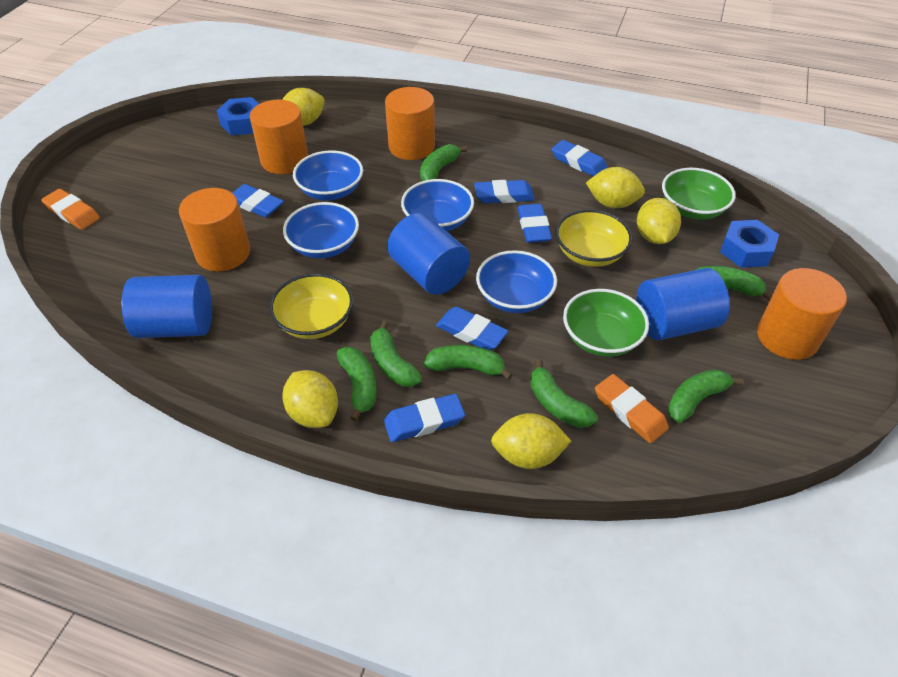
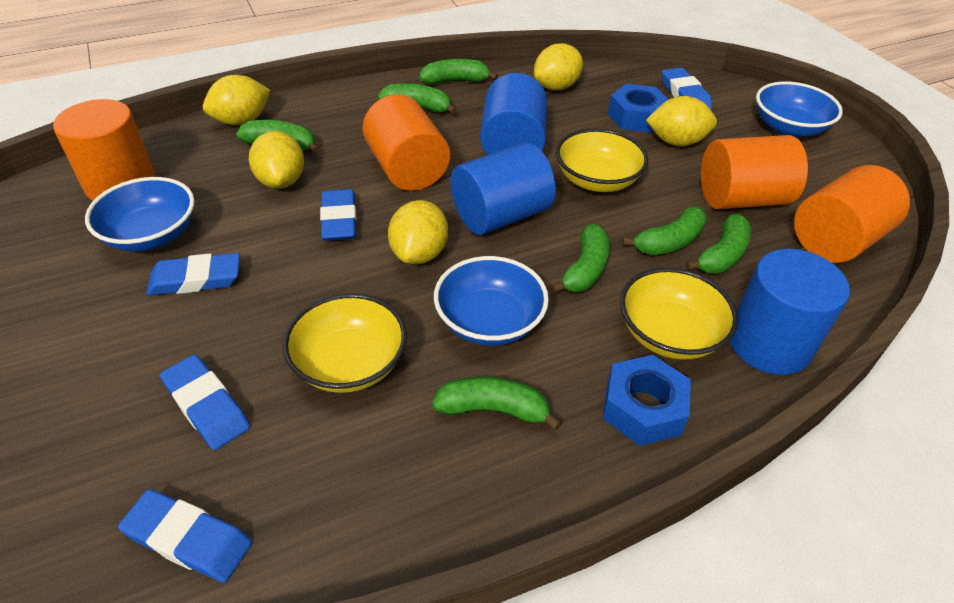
blue bowl: [283,202,359,258] [293,150,363,201] [401,179,474,231] [476,250,557,313] = 4 -> [85,177,195,251] [434,256,549,346] [756,82,843,137] = 3
blue eraser: [232,184,284,218] [384,394,465,442] [436,307,508,350] [474,180,535,203] [517,204,552,243] [552,140,608,176] = 6 -> [118,489,252,583] [146,253,240,295] [160,354,250,450] [320,189,357,241] [662,68,712,110] = 5
green bowl: [563,289,649,357] [662,168,736,220] = 2 -> none = 0
orange eraser: [41,189,100,230] [595,374,669,443] = 2 -> none = 0
yellow bowl: [269,273,353,339] [555,209,632,267] = 2 -> [283,294,407,393] [556,129,648,192] [620,268,738,360] = 3

